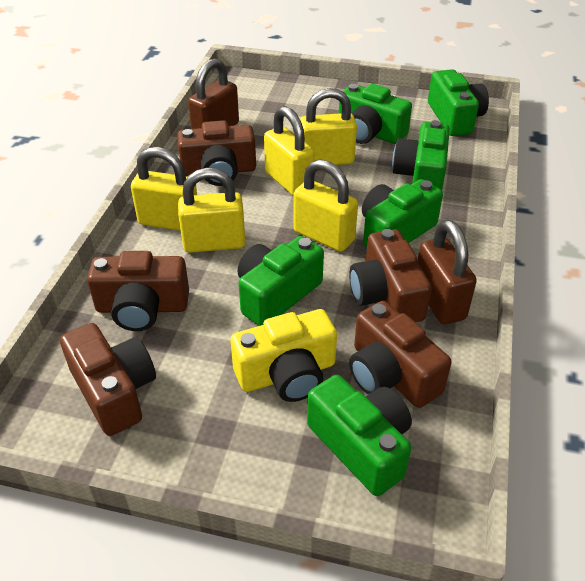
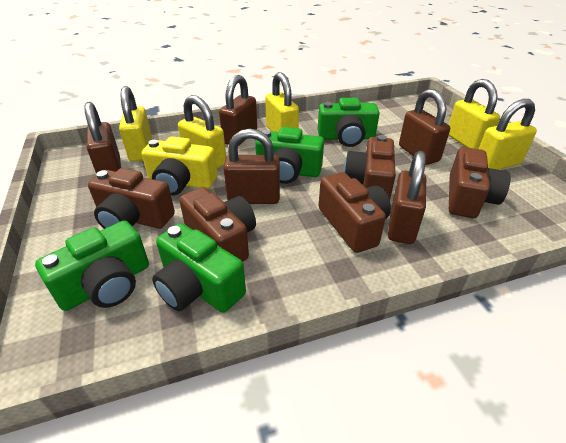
brown padlock: [188,58,239,129] [417,220,477,325] = 2 -> [84,102,121,173] [219,75,257,146] [223,129,280,204] [388,151,426,244] [399,89,450,165] = 5
green camera: [238,236,324,326] [307,375,412,496] [339,84,412,144] [362,179,443,247] [392,120,450,190] [428,69,489,136] = 6 -> [35,221,149,311] [152,223,246,313] [255,127,324,184] [318,98,380,147] = 4

